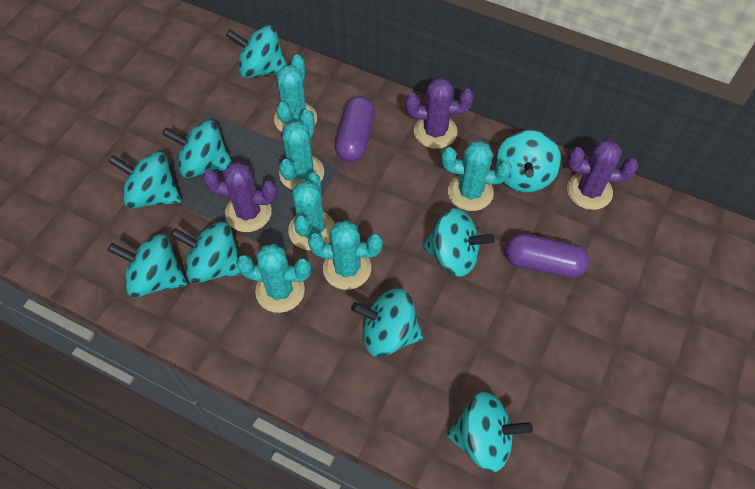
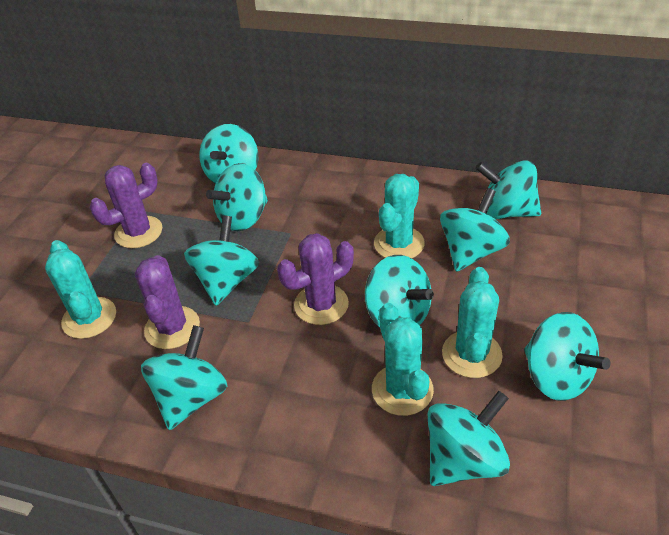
purple capsule: [335,96,375,162] [505,233,589,278] = 2 -> none = 0
turquoise cactus: [236,244,311,313] [274,54,317,133] [279,109,324,190] [288,173,335,250] [308,220,383,290] [441,141,512,211] = 6 -> [45,240,116,339] [372,303,434,416] [374,174,425,259] [442,267,503,378] = 4

